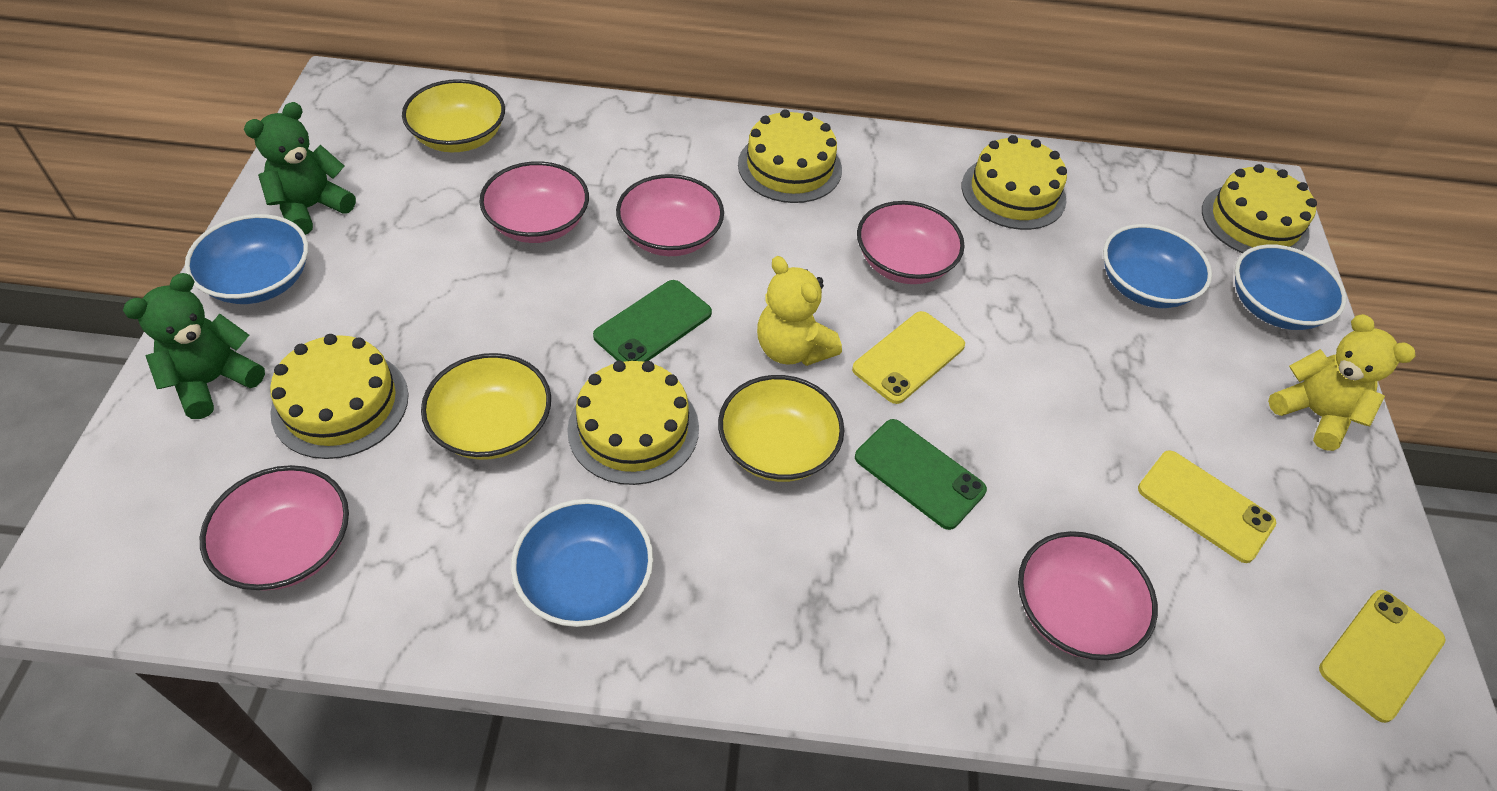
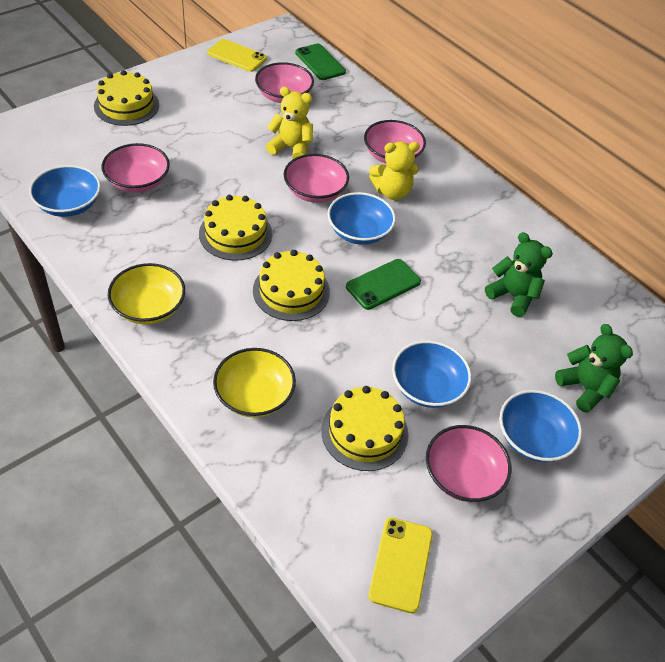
yellow bowl: [402,79,505,152] [421,353,551,460] [718,375,844,482] = 3 -> [108,263,185,324] [213,348,296,417] = 2
yellow cake: [270,334,409,459] [567,361,699,485] [738,109,842,203] [962,135,1067,230] [1202,164,1317,253] = 5 -> [94,70,159,126] [199,195,272,261] [253,250,330,321] [321,386,408,471] = 4
yellow phone: [852,311,965,404] [1138,450,1276,563] [1319,590,1446,723] = 3 -> [207,39,267,72] [368,517,433,613] = 2

